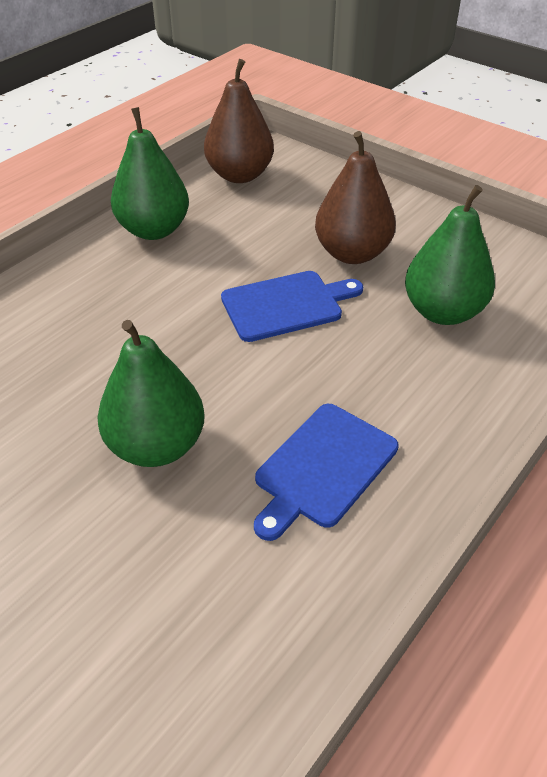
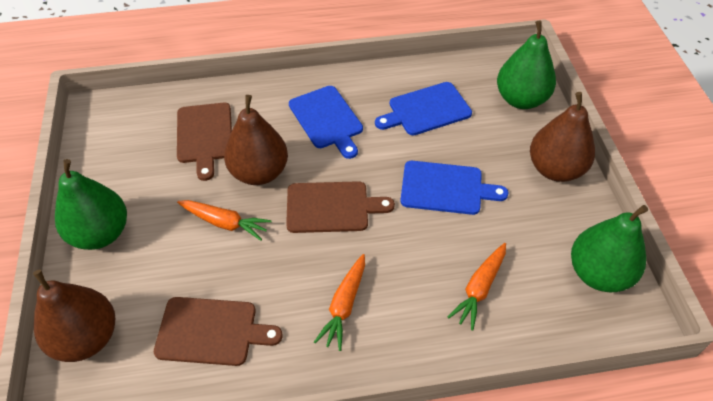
blue cutting board: [221,271,363,342] [254,404,399,541] = 2 -> [289,86,363,159] [375,82,472,135] [400,161,509,215] = 3
brown cutting board: none = 0 -> [154,297,283,366] [177,103,232,181] [286,181,395,233] = 3
brown pear: [204,59,274,183] [315,131,396,264] = 2 -> [33,270,115,362] [224,95,288,185] [530,92,595,182] = 3
orange carrot: none = 0 -> [177,200,272,241] [314,254,365,351] [448,243,506,330] = 3

